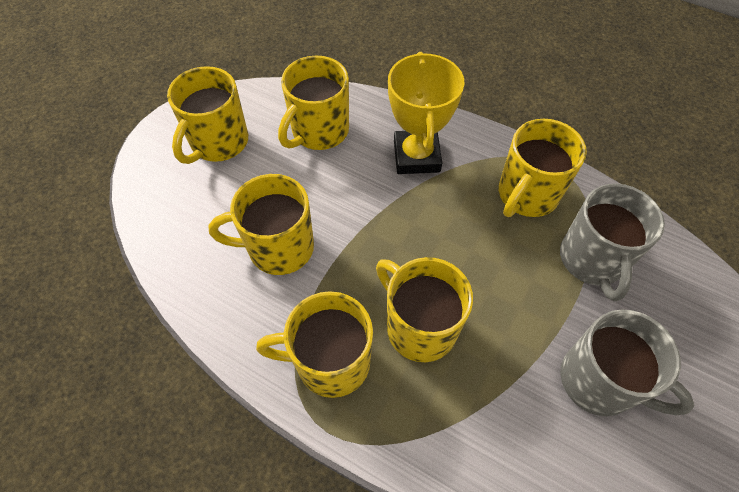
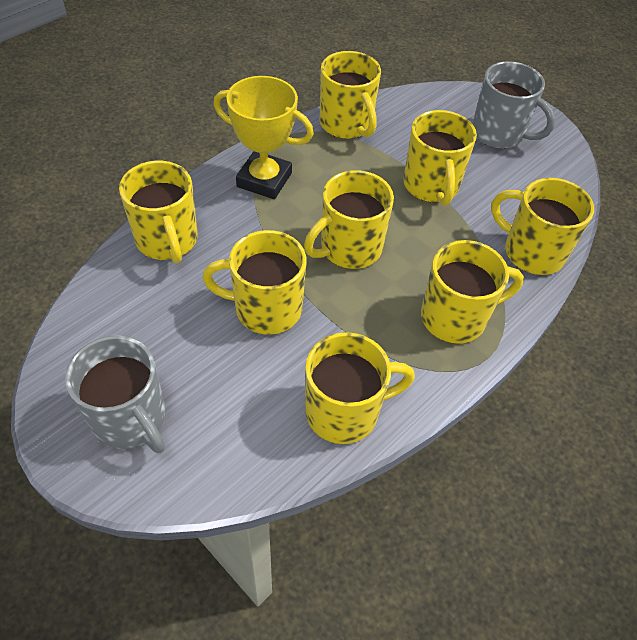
yellow mug: [167,66,248,164] [209,174,314,275] [256,291,373,398] [278,56,349,150] [376,257,473,362] [499,119,587,217] = 6 -> [119,161,198,264] [202,230,306,335] [304,170,394,269] [305,332,415,444] [320,51,381,139] [403,110,477,206] [421,240,524,344] [491,178,594,275] = 8

